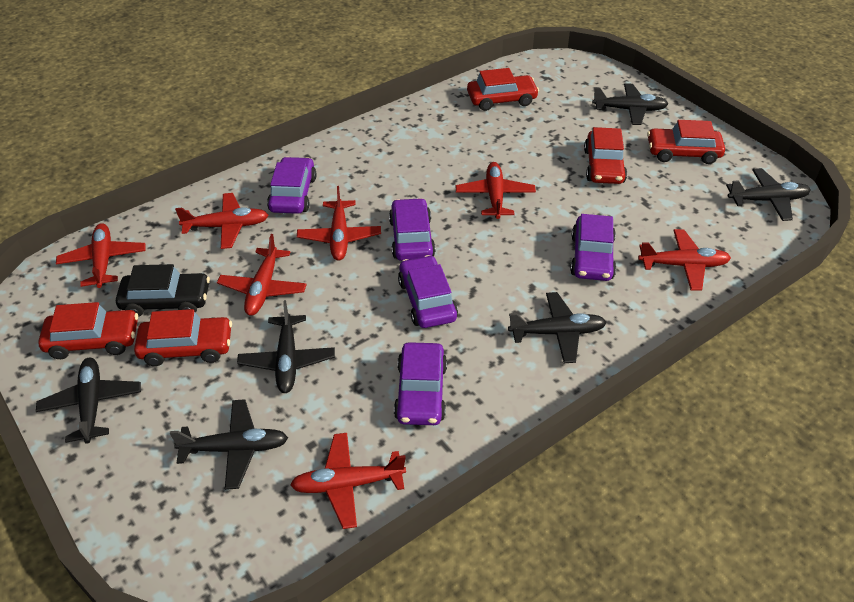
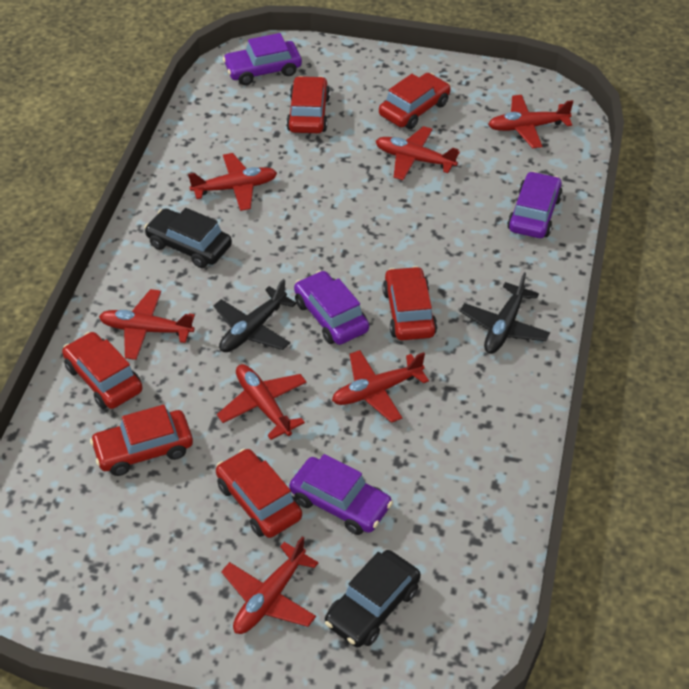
black car: [116,264,210,317] = 1 -> [144,208,232,268] [325,550,421,647] = 2
black plane: [36,358,141,444] [170,399,288,490] [237,300,335,393] [508,292,607,363] [592,83,668,125] [726,168,811,221] = 6 -> [214,279,297,352] [460,272,550,354] = 2
purple car: [267,157,317,214] [389,198,436,261] [394,342,447,425] [398,255,458,328] [570,214,616,281] = 5 -> [223,33,302,85] [289,454,393,535] [294,271,369,345] [507,171,563,238] = 4
red car: [38,302,138,359] [134,309,232,366] [467,68,539,111] [584,127,627,184] [647,120,725,164] = 5 -> [62,332,143,409] [90,405,193,476] [216,449,302,538] [286,76,330,133] [379,73,451,129] [383,266,437,340] = 6

